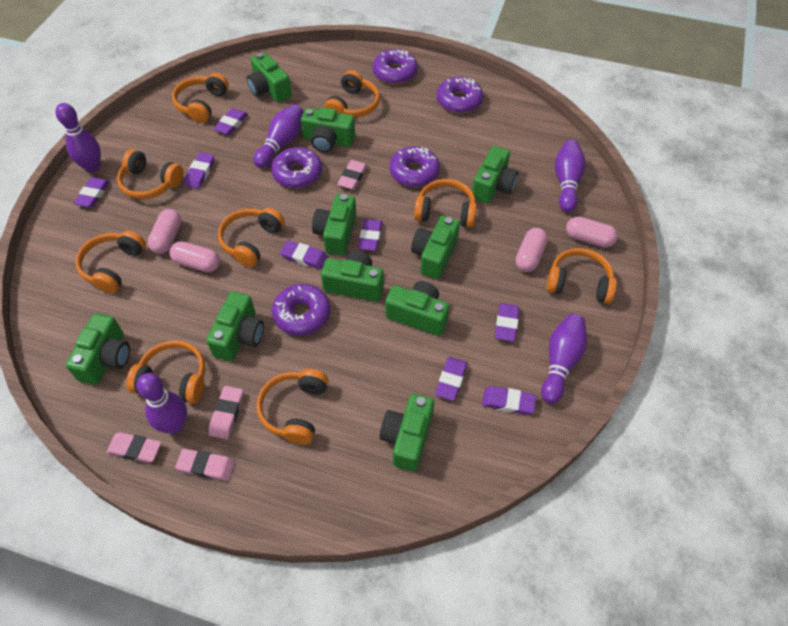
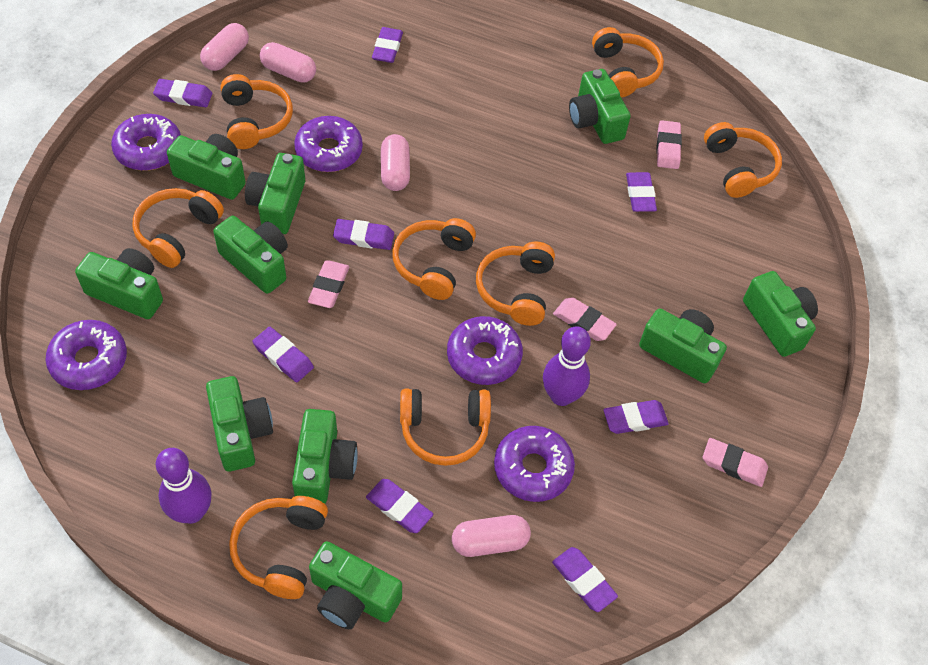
orange headphones: [75,231,146,294] [117,149,184,199] [126,340,205,404] [172,73,229,123] [218,208,285,267] [256,369,328,445] [324,70,380,117] [414,179,477,228] [547,248,617,304] = 9 -> [133,188,224,268] [221,74,293,149] [229,496,328,599] [392,218,476,300] [400,389,491,466] [476,242,555,326] [592,27,664,98] [704,122,782,198] = 8
purple bowling pin: [56,103,101,172] [137,373,187,434] [254,104,304,168] [541,314,587,404] [555,140,586,213] = 5 -> [156,448,212,524] [543,326,591,406] = 2

